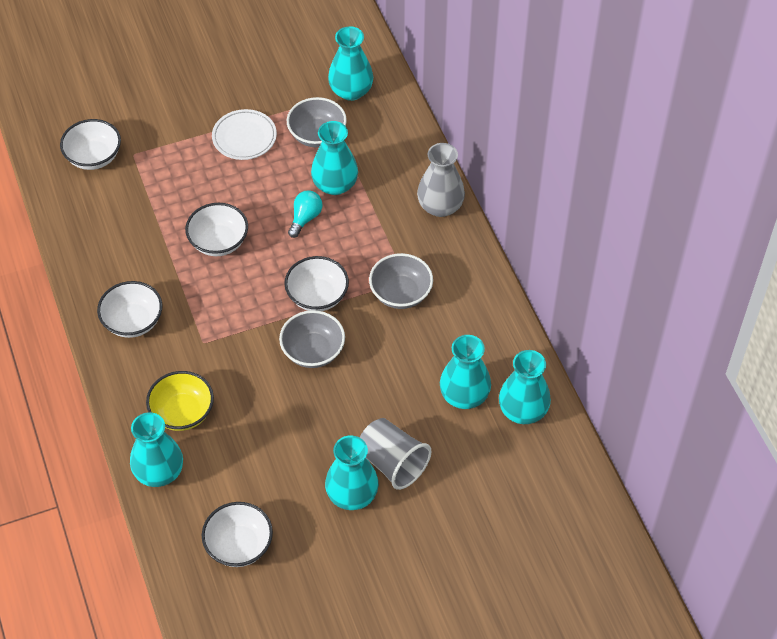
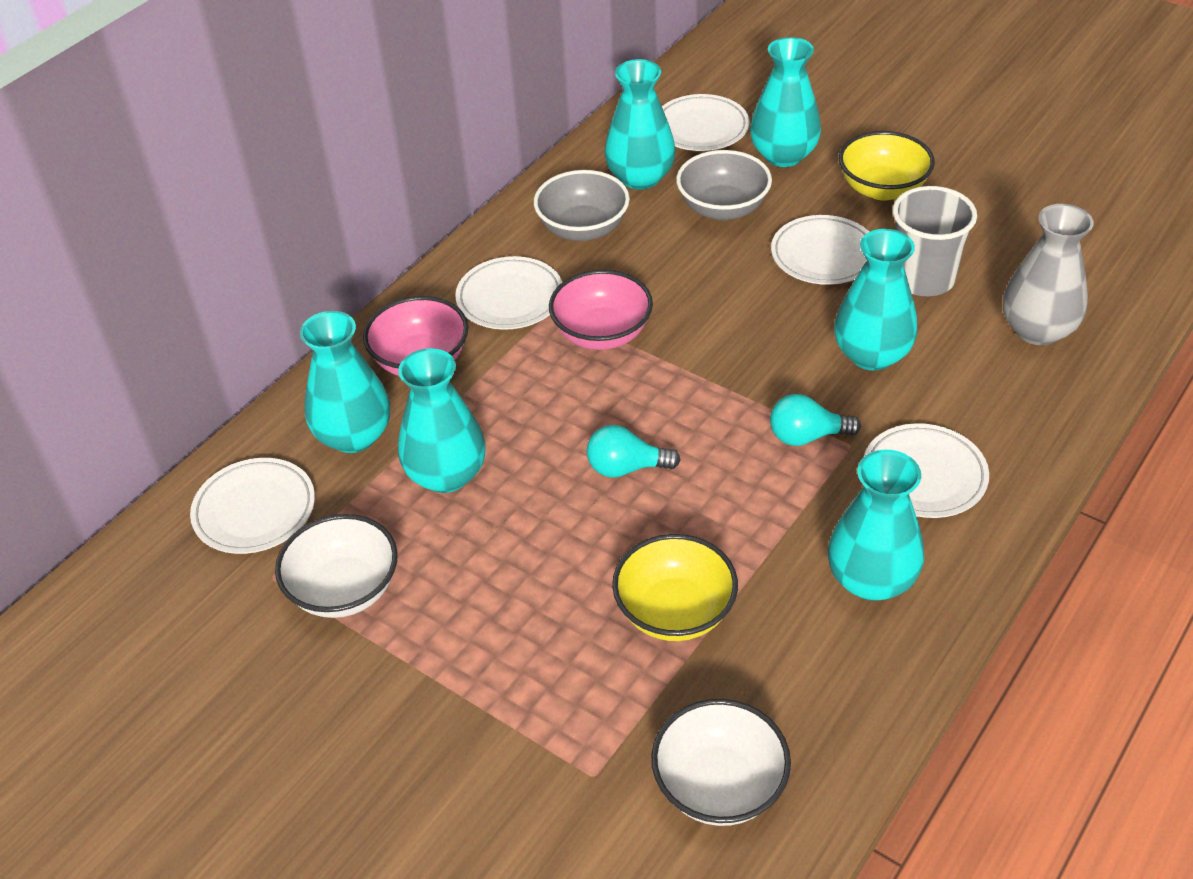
grey bowl: [279,310,345,368] [287,97,347,148] [369,253,433,309] = 3 -> [534,170,630,241] [676,150,772,220] = 2
pink bowl: none = 0 -> [363,296,468,376] [549,270,653,350] = 2
turquoise light bulb: [288,190,323,238] = 1 -> [587,425,681,478] [770,394,861,446] = 2
white bowl: [60,119,121,170] [97,281,162,338] [185,203,248,256] [202,502,273,567] [284,256,349,311] = 5 -> [275,514,398,618] [651,699,791,826] = 2
white plate: [212,109,277,160] = 1 -> [190,458,315,554] [455,256,562,330] [662,94,749,151] [771,215,869,285] [864,423,989,518] = 5
yellow bowl: [146,371,214,431] = 1 -> [612,534,738,641] [839,131,935,201] = 2

